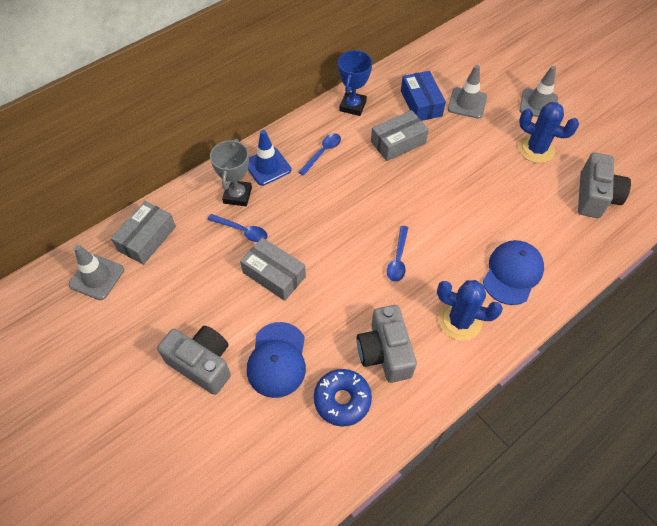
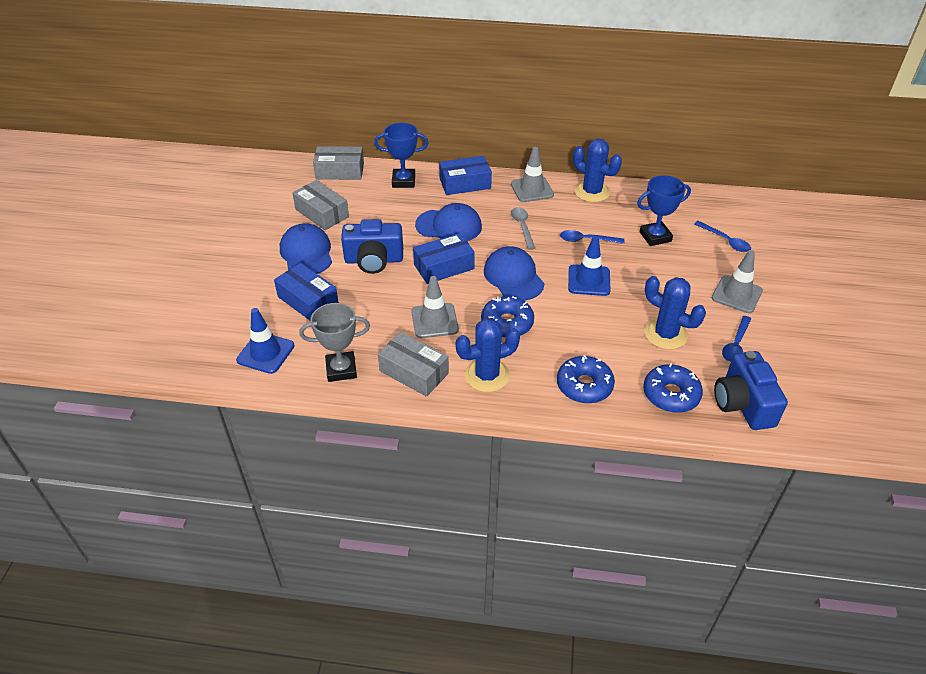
blue box: [401,71,446,121] = 1 -> [274,263,339,321] [413,233,475,284] [439,156,492,195] = 3
blue cactus: [437,280,503,341] [519,102,579,163] = 2 -> [456,318,520,392] [573,138,622,202] [644,276,706,350] = 3
blue camera: none = 0 -> [341,219,403,274] [714,351,788,430] = 2
blue cap: [247,322,306,398] [483,240,544,305] = 2 -> [280,223,332,274] [415,203,482,241] [484,246,545,301] = 3
blue donut: [314,369,372,426] = 1 -> [481,296,534,338] [557,355,615,404] [643,363,703,413] = 3
blue traffic cone: [248,130,291,186] = 1 -> [236,308,294,374] [568,236,611,296] = 2
blue trophy: [338,50,372,116] = 1 -> [374,123,429,188] [637,175,691,246] = 2
grey camera: [157,326,231,395] [357,305,417,383] [578,153,631,218] = 3 -> none = 0
grey spoon: none = 0 -> [511,207,535,250] = 1

